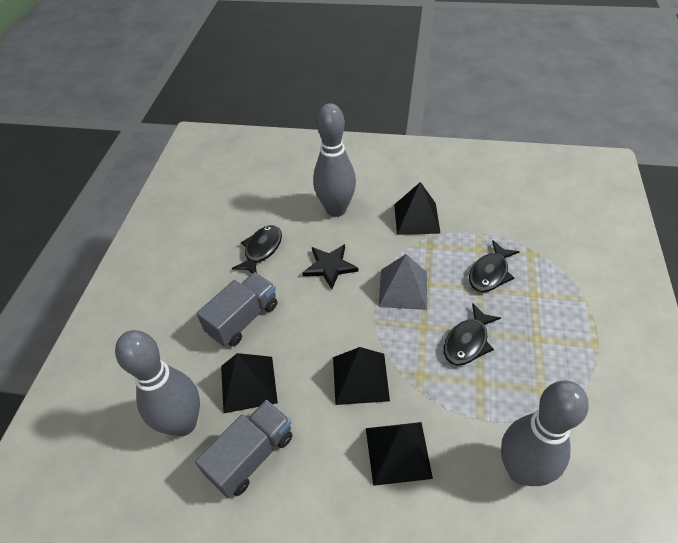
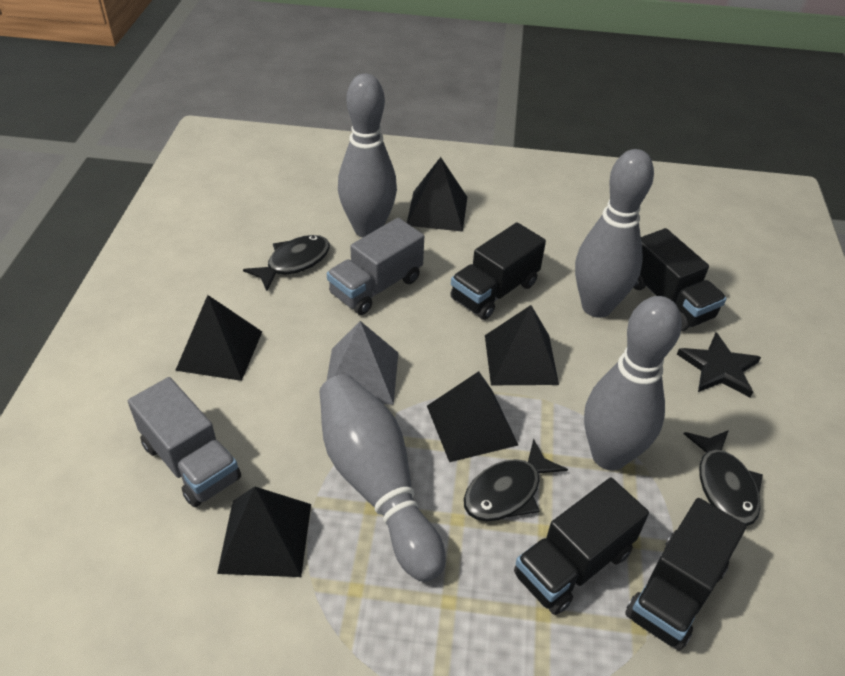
black pyramid: [221,353,278,413] [333,347,390,405] [366,422,433,486] [394,182,441,235] = 4 -> [175,295,262,381] [217,487,311,577] [407,157,467,232] [427,371,518,462] [485,305,559,385] = 5
black truck: none = 0 -> [450,222,546,320] [514,478,649,615] [625,498,746,651] [633,228,727,331] = 4
grey bowling pin: [115,330,200,436] [313,103,356,217] [501,381,589,486] = 3 -> [320,374,446,582] [338,74,397,238] [575,149,654,318] [584,296,682,471] = 4

